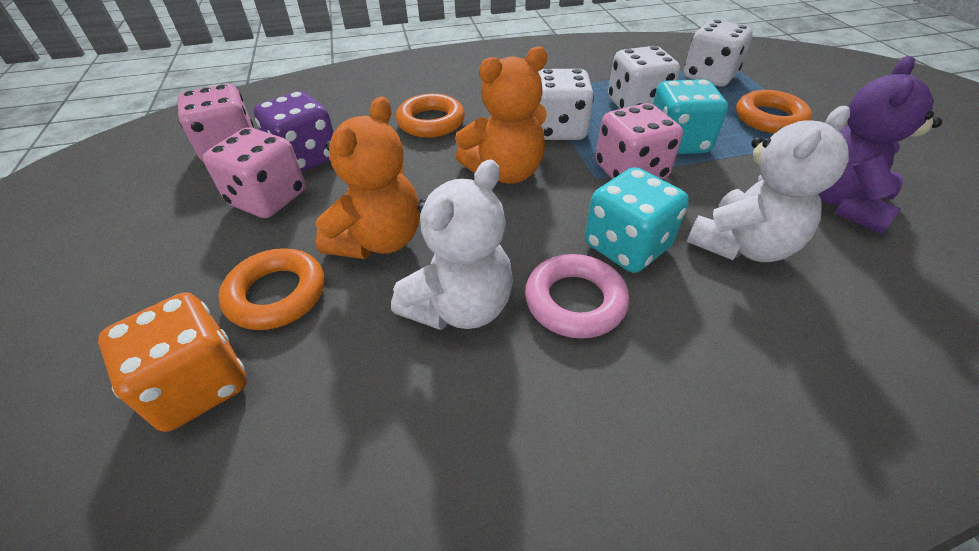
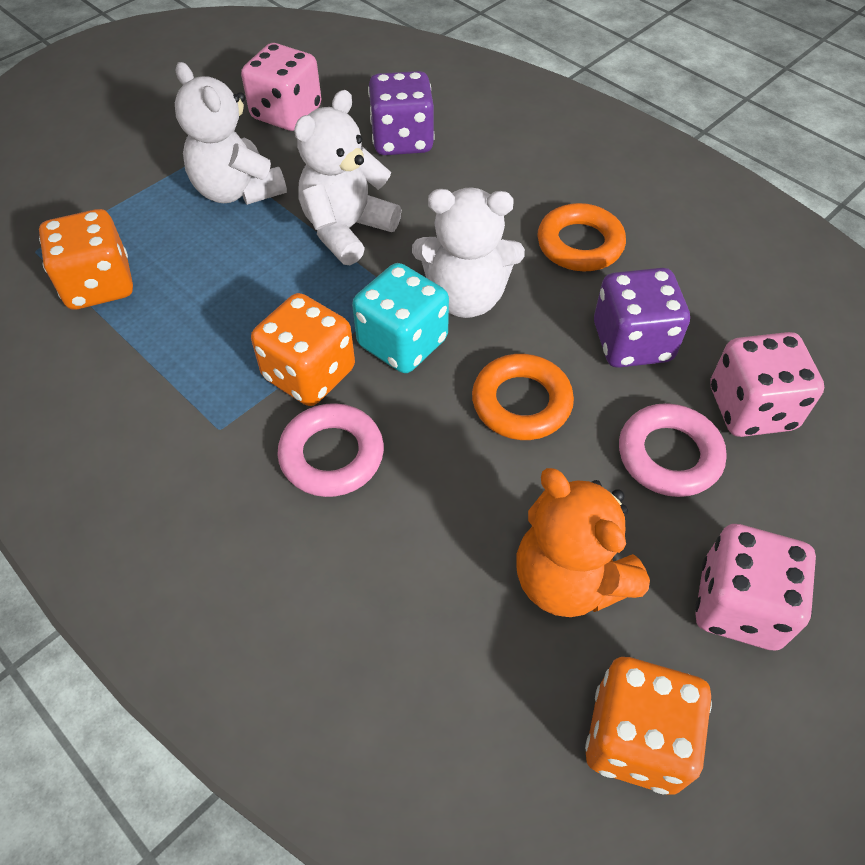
orange dice: [98,292,247,432] = 1 -> [39,209,133,310] [251,293,355,406] [585,657,712,794] = 3
orange ring: [218,248,324,330] [396,93,465,138] [736,90,812,134] = 3 -> [472,354,574,440] [537,203,626,271] = 2
orange teddy bear: [315,96,420,259] [455,46,548,184] = 2 -> [516,468,650,617] = 1
pink ring: [525,254,629,339] = 1 -> [277,403,384,497] [619,403,727,497] = 2
purple dice: [254,91,334,172] = 1 -> [368,71,435,155] [594,268,690,368] = 2
purple teddy bear: [819,56,942,234] = 1 -> none = 0
turquoise dice: [585,167,689,273] [653,79,728,154] = 2 -> [352,263,449,373] = 1
white dice: [538,69,594,140] [608,46,680,109] [684,20,753,86] = 3 -> none = 0
white teddy bear: [391,160,513,330] [687,106,850,262] = 2 -> [175,62,287,205] [294,90,401,265] [412,187,525,318] = 3

